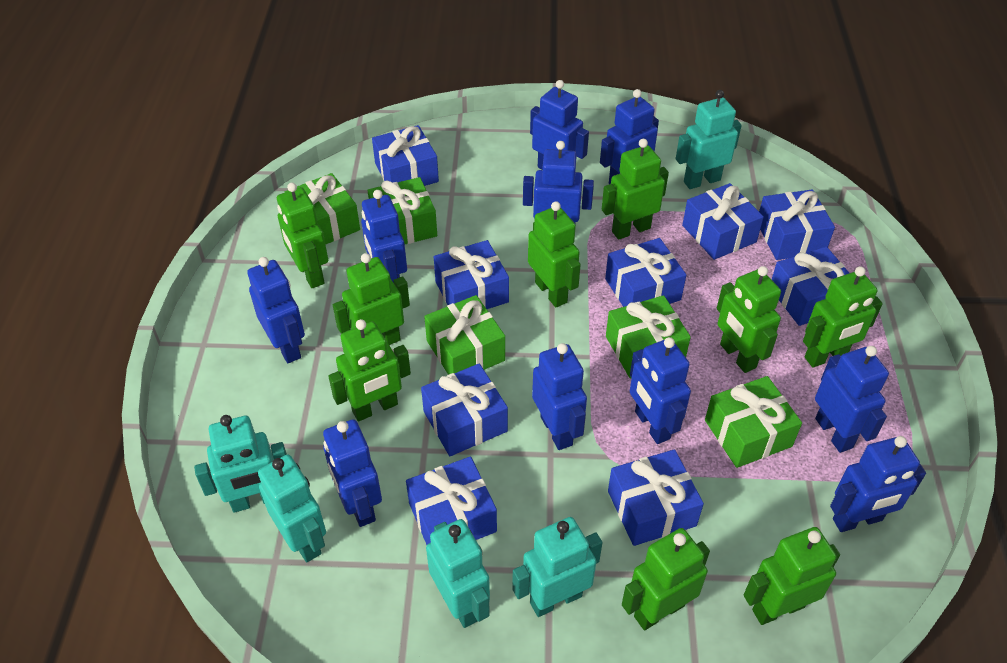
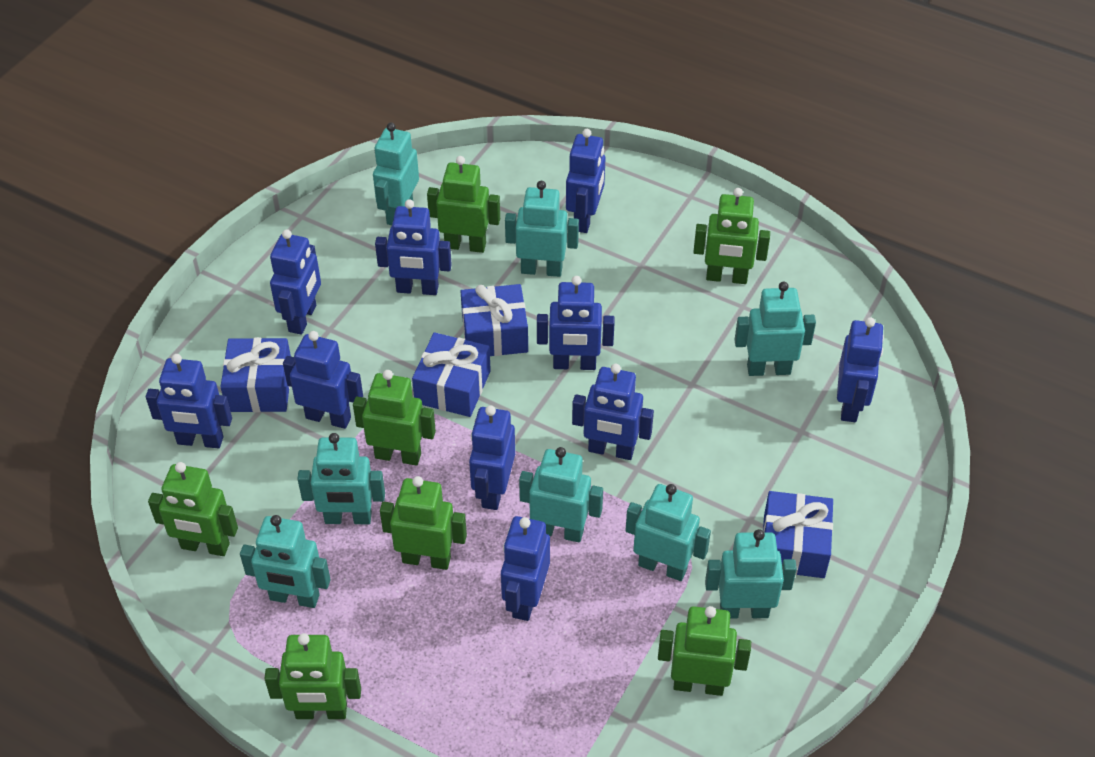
blue gift: [372,125,439,186] [406,456,497,545] [421,364,508,456] [434,240,509,309] [605,238,686,307] [608,449,704,546] [682,183,764,260] [759,189,835,260] [771,247,849,326] = 9 -> [221,337,291,412] [412,332,491,417] [461,284,528,356] [763,491,833,578] = 4
green gift: [285,173,360,245] [368,177,437,244] [424,295,505,375] [606,295,691,378] [705,376,802,468] = 5 -> none = 0
green robot: [277,183,328,288] [328,319,411,422] [333,253,410,345] [528,201,581,307] [602,139,669,240] [622,528,710,630] [717,266,781,373] [744,527,840,625] [803,266,883,368] = 9 -> [148,462,238,556] [264,633,361,719] [353,370,436,465] [380,476,467,570] [427,156,500,253] [658,606,751,696] [693,188,770,284] = 7
turquoise robot: [194,415,287,513] [258,454,326,562] [426,519,490,628] [512,517,602,617] [676,90,742,189] = 5 -> [240,515,331,608] [297,433,385,524] [373,123,419,225] [505,181,579,277] [519,447,603,542] [625,484,711,581] [705,529,797,619] [734,282,816,376] = 8

